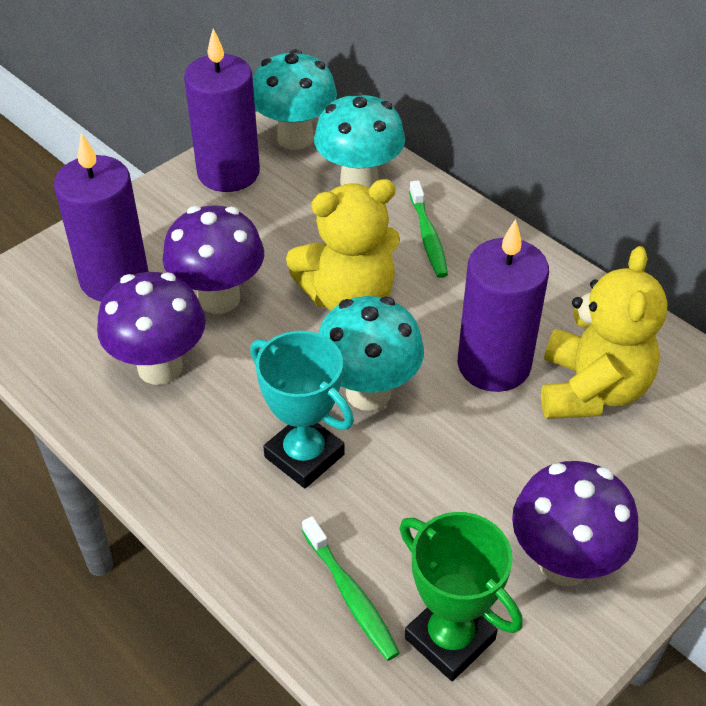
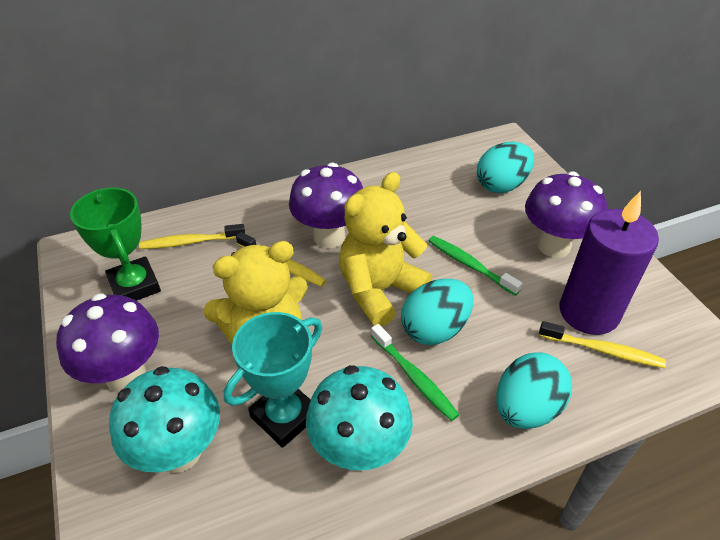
purple candle: [54,133,148,302] [184,29,260,192] [458,219,549,392] = 3 -> [560,191,659,335] = 1
turquoise egg: none = 0 -> [401,279,473,345] [477,141,534,193] [496,352,572,429] = 3
turquoise mushroom: [253,49,337,150] [314,91,405,188] [318,296,424,411] = 3 -> [109,366,220,473] [306,365,413,471] = 2
yellow toothbrush: none = 0 -> [139,224,245,249] [236,232,326,287] [539,321,666,368] = 3

